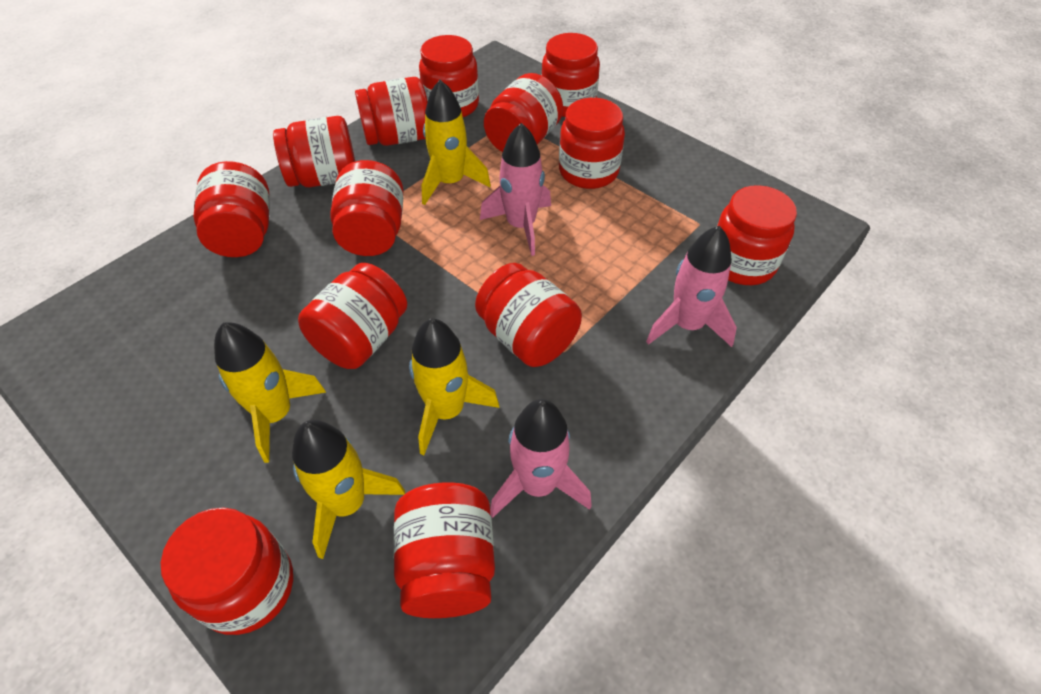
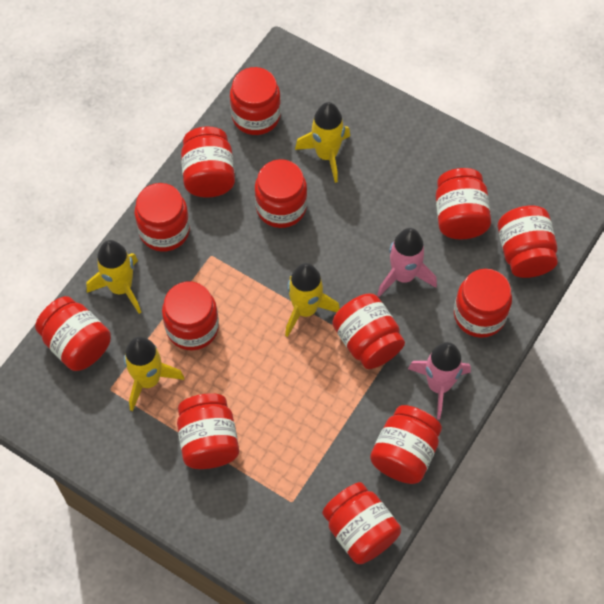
pink rocket: [480,123,551,256] [490,399,592,518] [646,226,737,347] = 3 -> [377,228,437,297] [408,342,471,420] = 2

